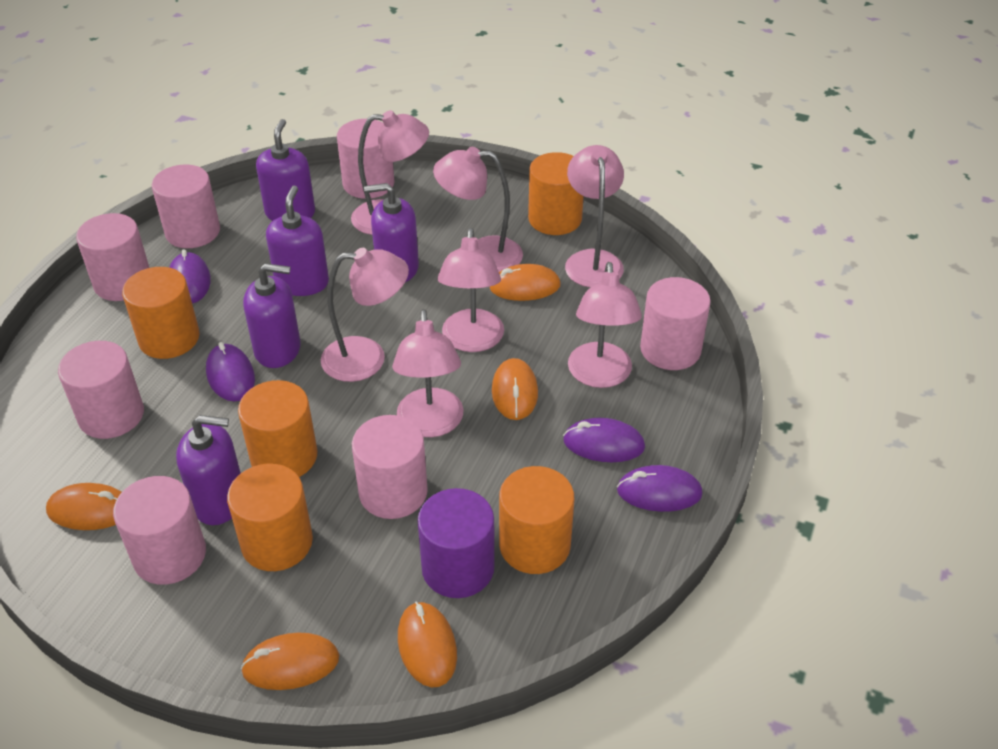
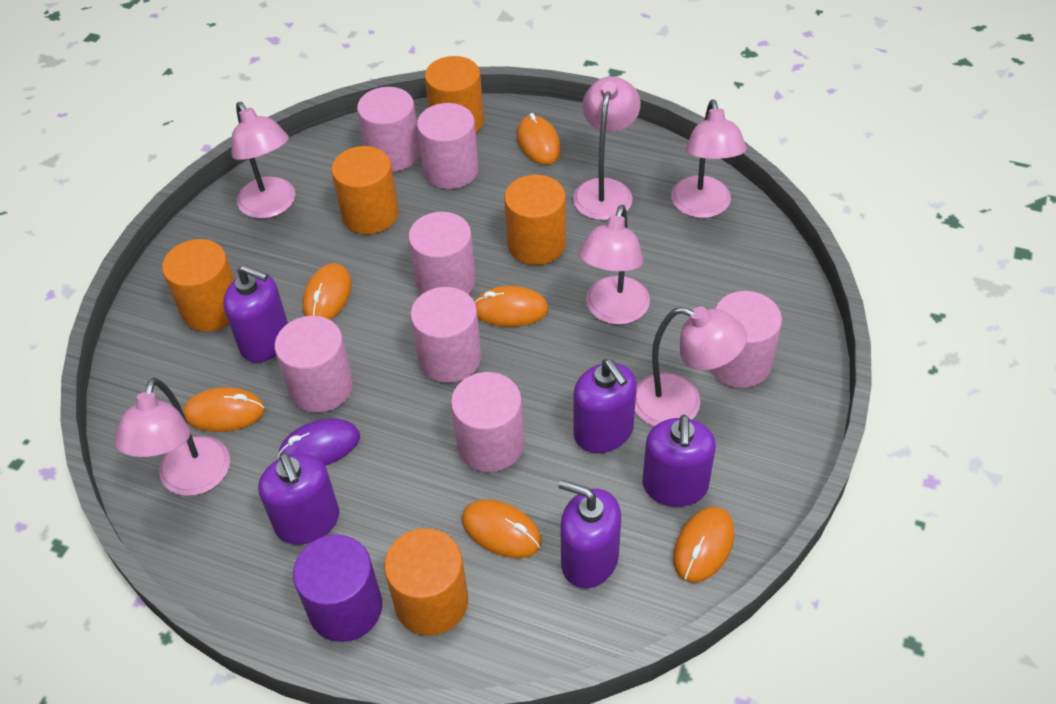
orange mouse: [46,483,122,530] [241,632,339,690] [398,601,457,687] [490,264,561,301] [492,358,538,420] = 5 -> [183,387,265,432] [302,263,352,320] [462,499,542,558] [474,286,549,327] [517,113,561,165] [673,507,734,583] = 6
pink lamp: [321,248,409,382] [351,110,429,235] [392,309,464,437] [433,147,523,272] [438,228,504,352] [565,145,624,287] [568,262,642,388] = 7 -> [115,378,230,496] [231,102,295,219] [573,76,641,220] [578,205,650,325] [635,307,747,426] [671,99,747,218] = 6
purple mouse: [169,249,211,303] [206,342,255,402] [563,418,645,462] [617,465,703,512] = 4 -> [278,418,360,466] = 1

